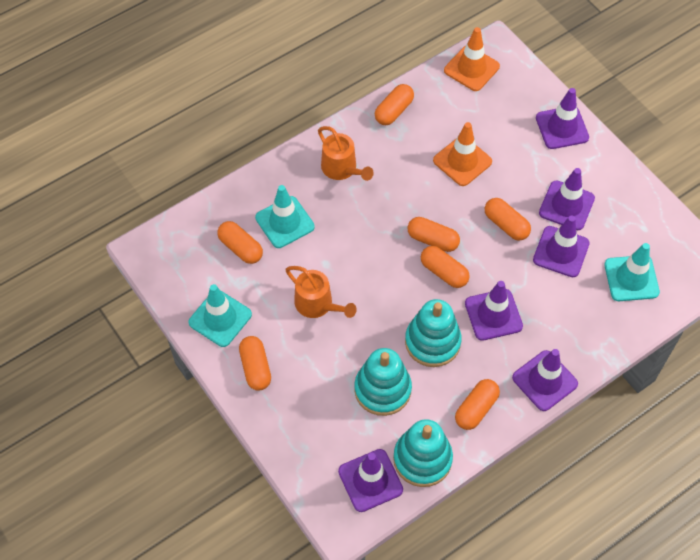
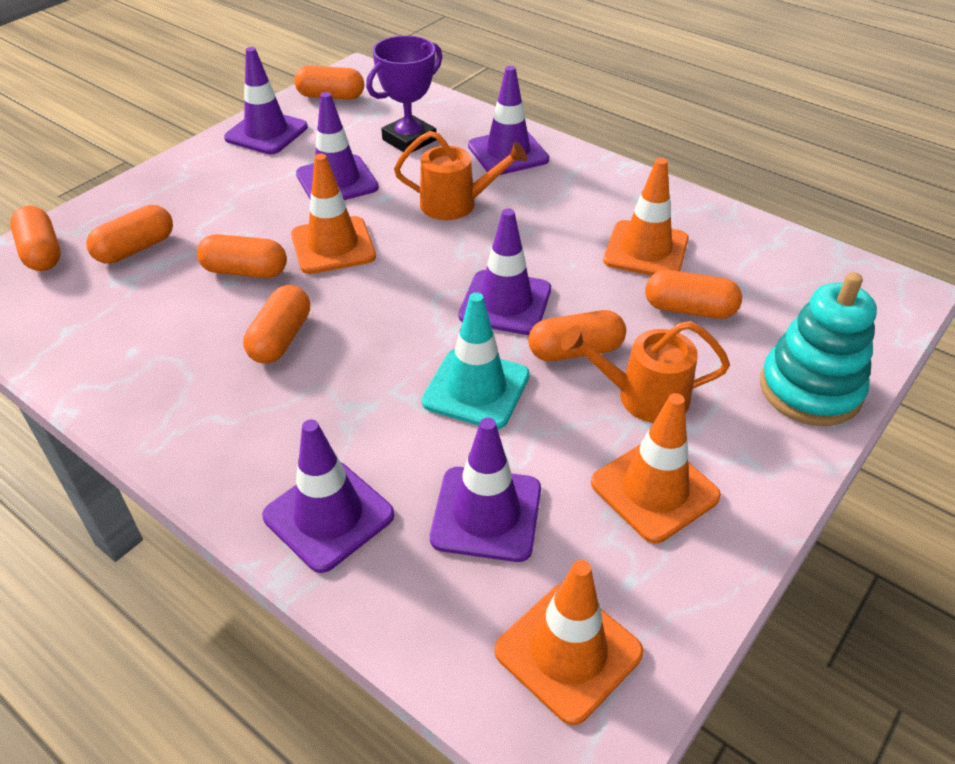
orange traffic cone: [433,122,492,186] [444,27,500,91] = 2 -> [291,154,376,274] [494,560,644,725] [591,393,721,543] [603,158,689,276] = 4
purple trophy: none = 0 -> [366,35,442,153] = 1
turquoise stacking toy: [354,348,412,416] [393,419,453,487] [405,299,462,367] = 3 -> [760,272,877,426] = 1
turquoise traffic cone: [188,284,252,347] [255,185,315,248] [604,243,660,301] = 3 -> [422,292,530,429] = 1

